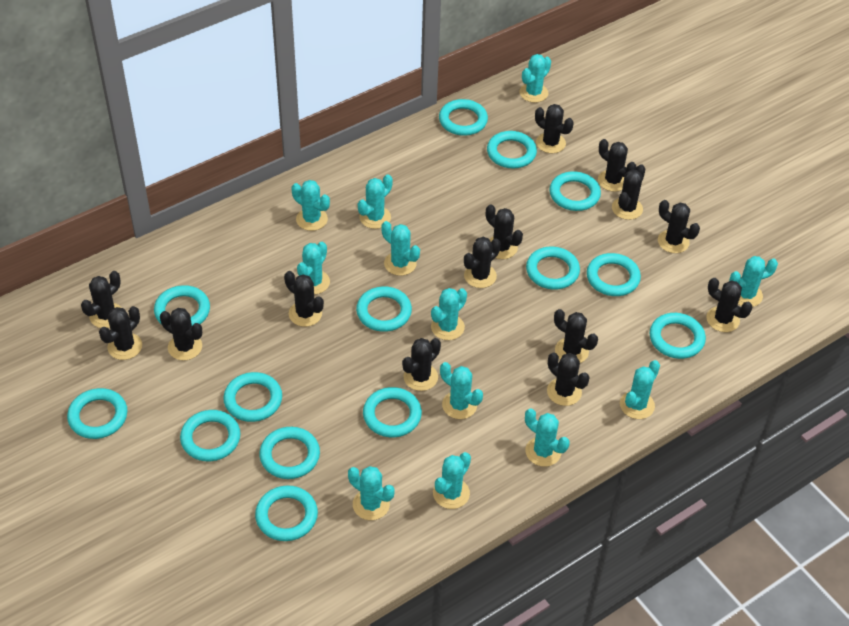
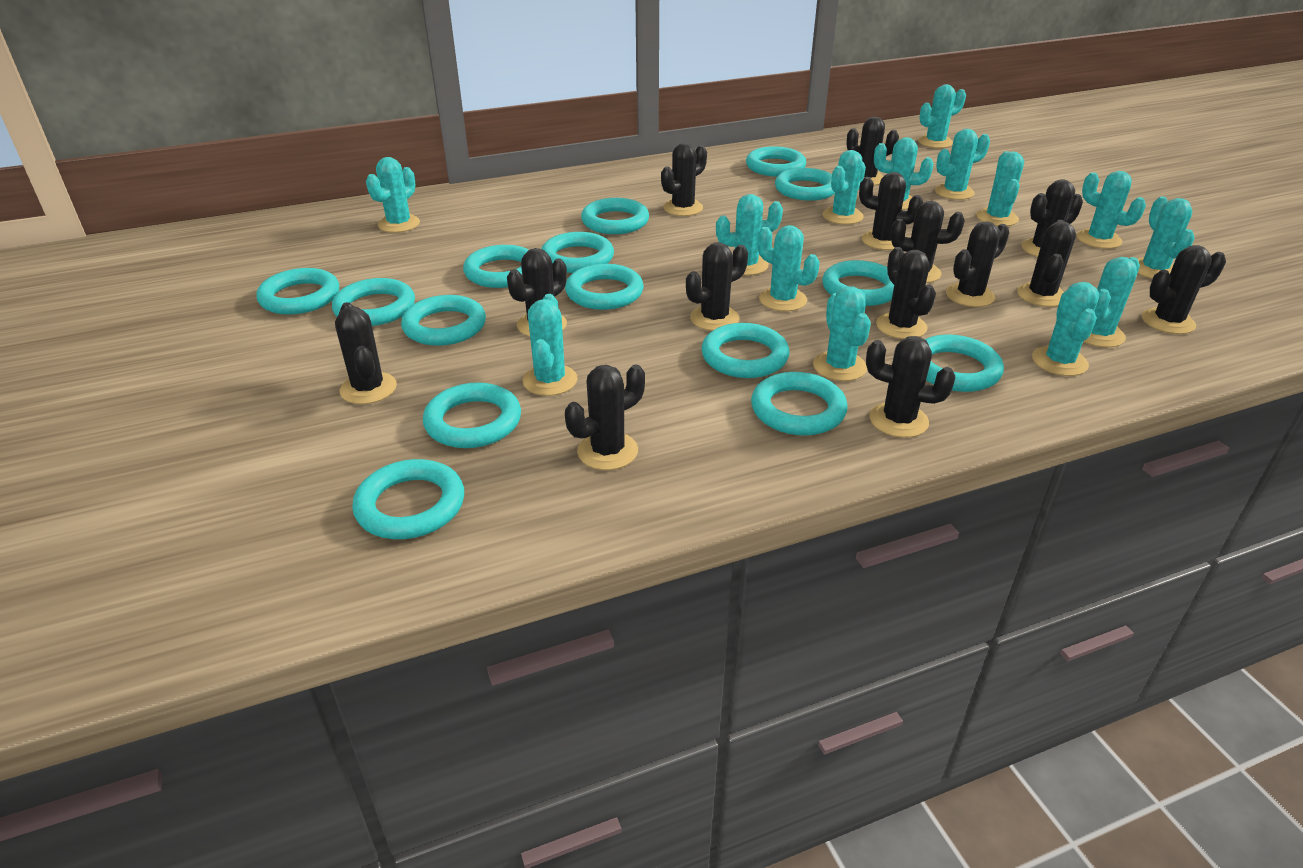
turquoise cactus: [291,180,330,231] [297,242,330,295] [348,466,394,520] [358,174,393,229] [381,221,420,276] [431,288,467,340] [433,452,471,509] [440,362,483,419] [520,54,551,103] [525,409,570,467] [620,360,660,419] [729,256,778,307] = 12 -> [366,157,420,233] [523,294,577,396] [716,194,783,275] [757,225,820,311] [813,286,871,381] [823,150,866,224] [874,137,934,210] [918,84,966,148] [935,129,990,200] [976,151,1024,226] [1032,282,1099,376] [1077,171,1146,249] [1083,257,1140,348] [1138,196,1195,279] = 14
turquoise ring: [67,388,127,439] [154,285,210,325] [180,410,241,461] [223,372,282,422] [255,485,318,541] [259,427,320,479] [356,286,412,332] [363,387,422,437] [439,99,488,136] [487,131,537,169] [526,247,580,290] [550,171,601,211] [587,253,641,296] [650,313,706,359] = 14 -> [256,268,339,315] [332,278,415,326] [352,459,464,539] [401,295,486,346] [423,383,521,448] [463,245,528,288] [541,232,614,273] [565,264,644,310] [581,198,649,234] [701,323,789,378] [746,146,806,177] [751,372,848,436] [775,168,835,201] [822,260,894,306] [925,335,1004,392] = 15

